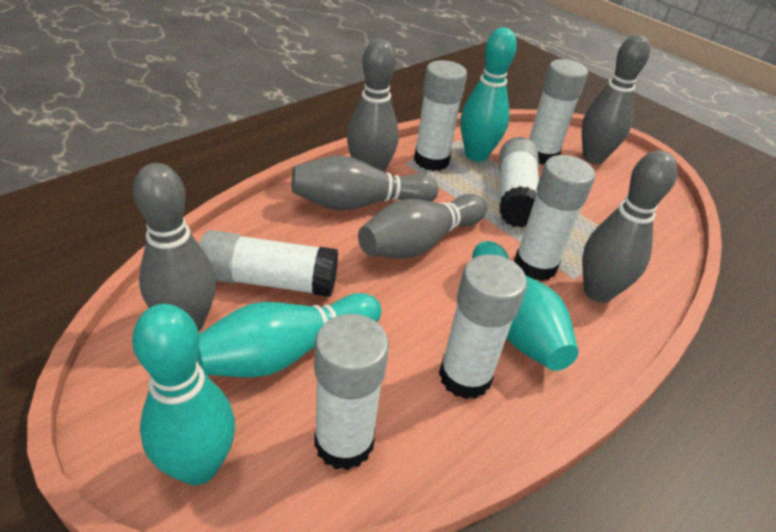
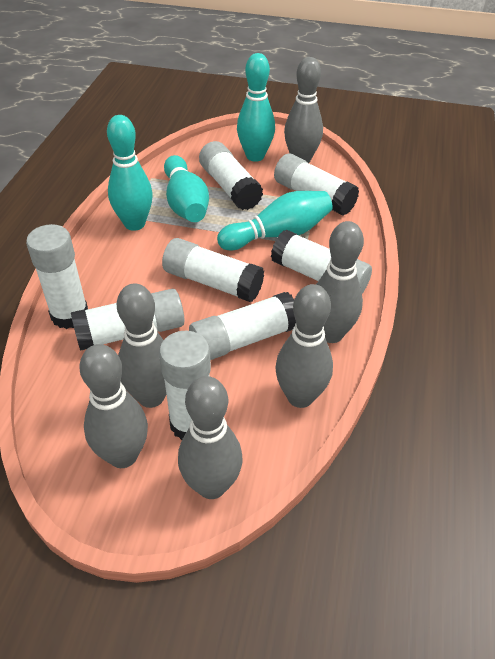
white glue stick: [199,230,338,297] [314,314,389,470] [414,60,467,171] [439,254,527,399] [499,137,539,228] [514,155,595,281] [529,59,588,165] = 7 -> [26,224,88,329] [71,289,184,351] [159,331,211,440] [162,238,264,302] [189,292,296,360] [199,141,263,210] [271,230,372,293] [274,153,359,216] = 8

